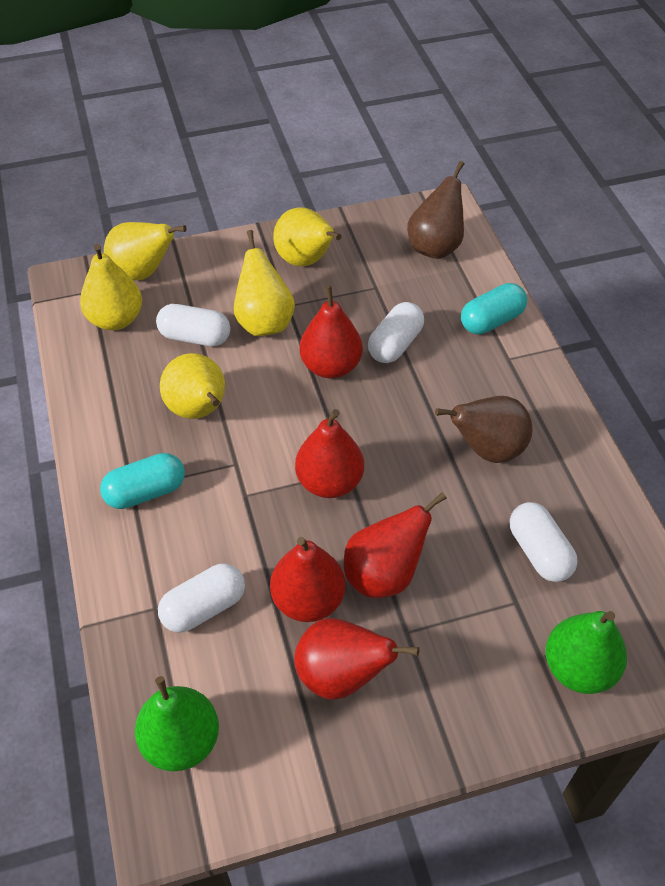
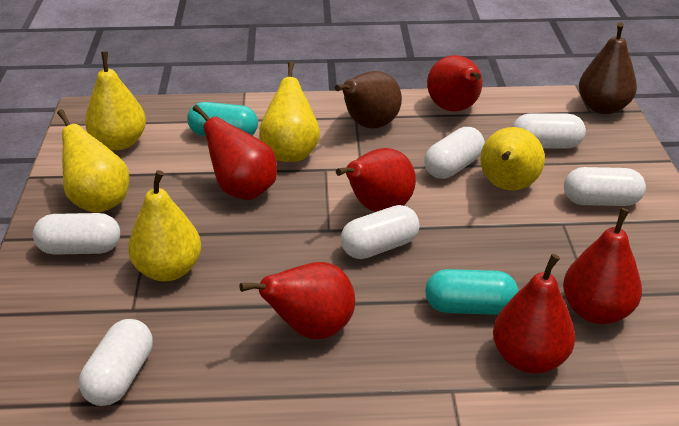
green pear: [135,676,219,771] [546,611,627,694] = 2 -> none = 0
red pear: [270,537,345,622] [294,618,419,700] [295,409,364,498] [299,285,363,379] [344,492,447,598] = 5 -> [193,104,277,200] [239,262,355,339] [336,148,416,212] [427,55,483,112] [493,254,575,373] [563,208,642,324] = 6
white capsule: [156,304,230,346] [158,563,245,633] [368,302,424,363] [510,502,578,582] = 4 -> [33,213,120,255] [79,319,153,406] [341,205,420,259] [424,127,485,179] [512,114,586,149] [564,167,646,206] = 6

